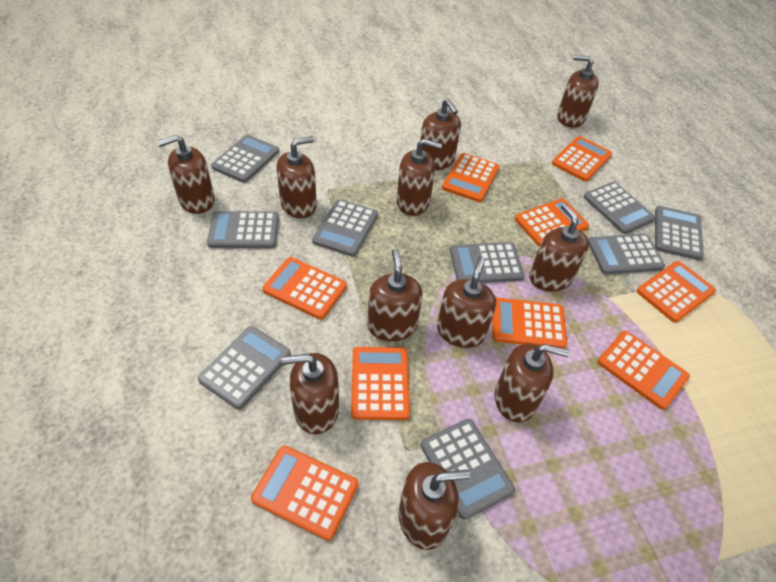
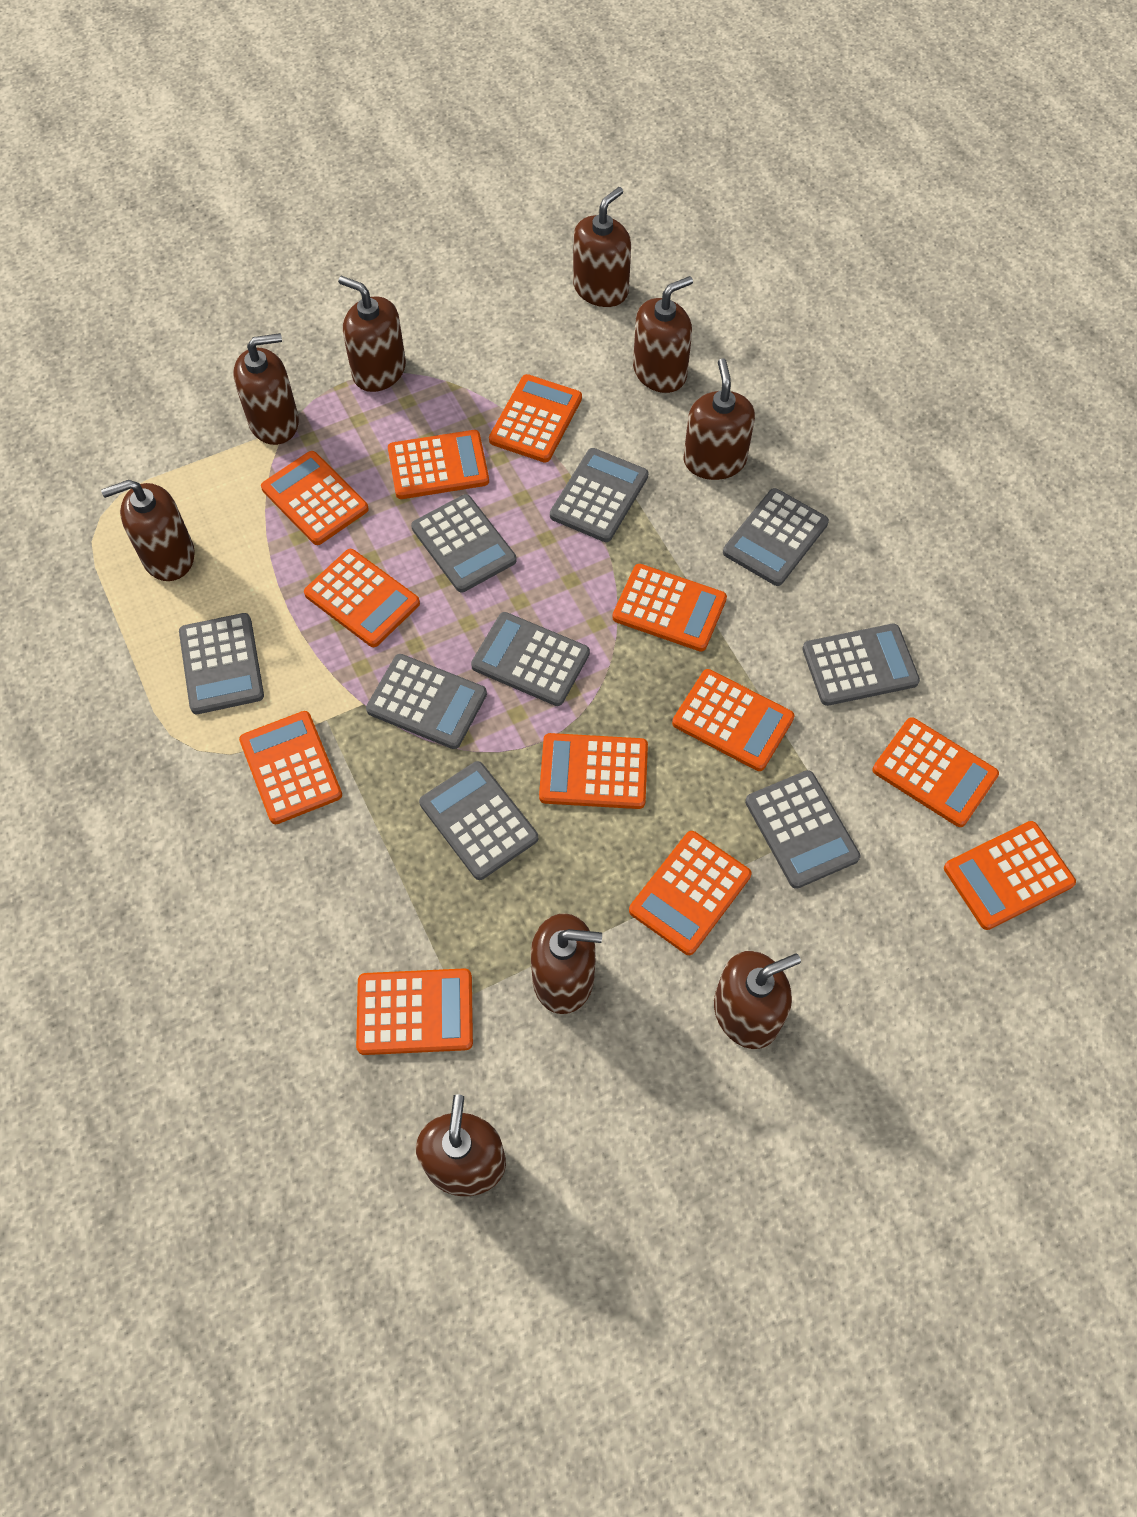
brown soap dispenser: [157,135,215,214] [276,136,317,218] [282,353,339,434] [367,249,422,341] [397,139,442,216] [399,462,470,550] [420,99,461,170] [437,256,496,348] [495,344,570,422] [529,203,589,292] [557,55,599,128] = 11 -> [101,480,195,581] [233,333,299,445] [338,276,406,392] [416,1094,506,1196] [531,913,602,1014] [573,187,631,307] [633,276,693,393] [684,358,755,480] [714,951,801,1049] = 9
orange calculator: [251,446,358,541] [262,257,347,319] [351,347,410,420] [442,153,499,202] [492,297,567,349] [515,198,589,247] [552,136,612,182] [597,331,690,410] [637,261,716,323] = 9 -> [239,711,342,824] [261,451,369,545] [304,549,420,647] [356,968,473,1055] [388,430,489,499] [489,374,582,462] [539,733,648,809] [612,564,727,651] [629,831,751,955] [672,669,794,771] [873,717,999,827] [944,821,1076,930] = 12

